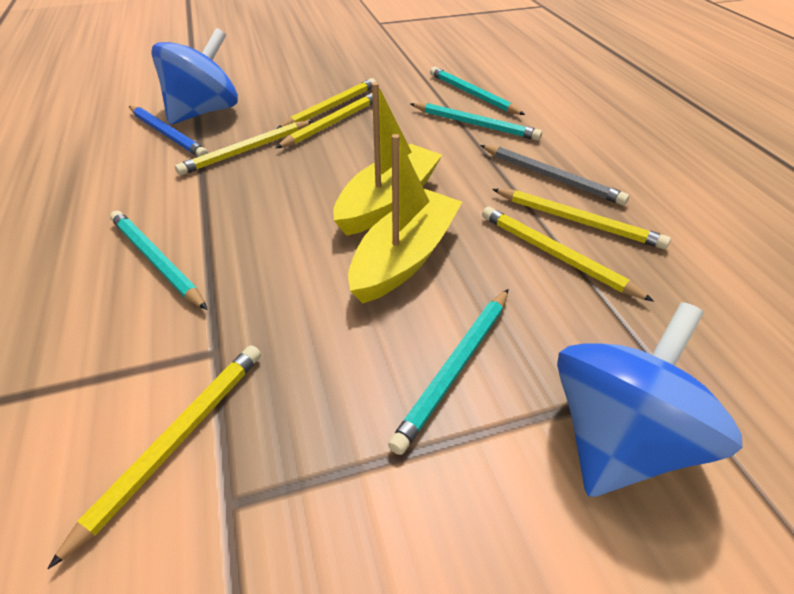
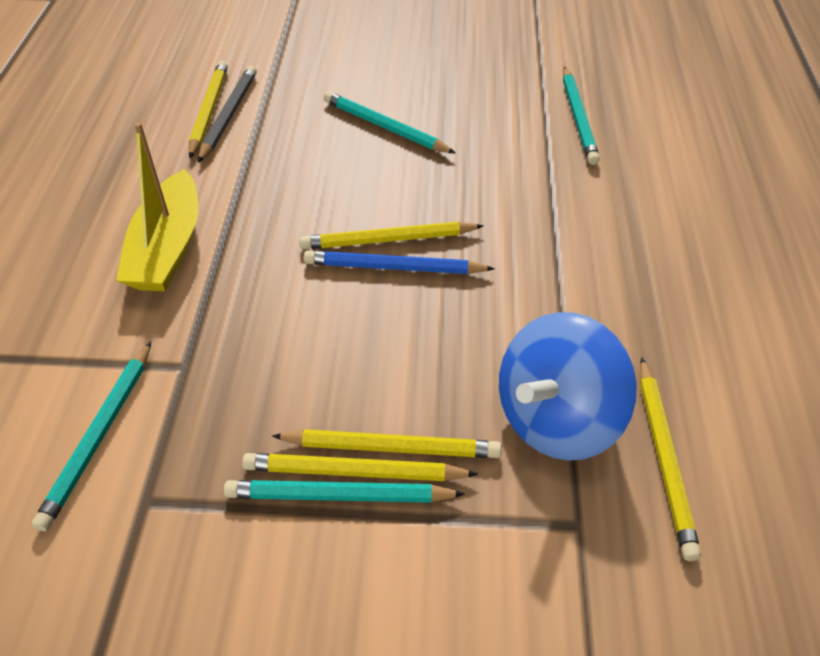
blue spinning top: [151,28,238,124] [557,302,743,497] = 2 -> [499,312,637,461] = 1
yellow boat: [333,82,442,236] [348,134,462,303] = 2 -> [116,122,198,292] = 1
yellow pencil: [47,345,261,569] [175,121,313,175] [276,93,373,148] [277,78,376,129] [482,207,654,302] [492,189,671,249] = 6 -> [189,61,228,158] [242,453,478,481] [272,429,502,458] [300,222,484,250] [640,357,701,561] = 5

